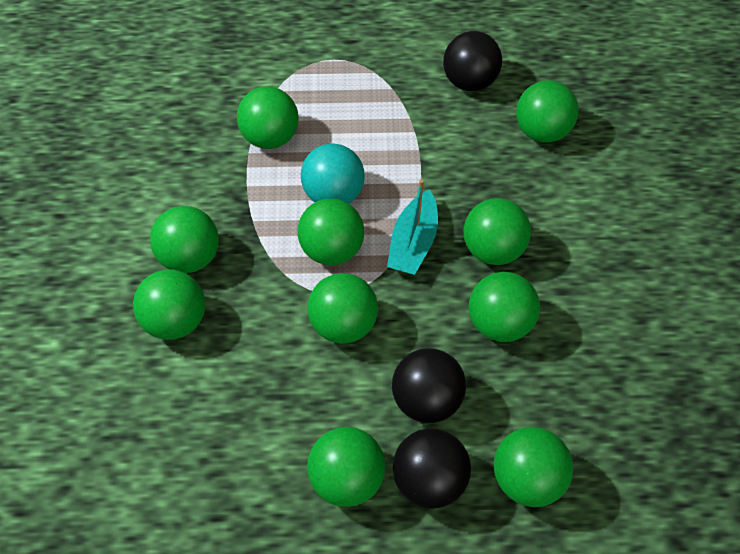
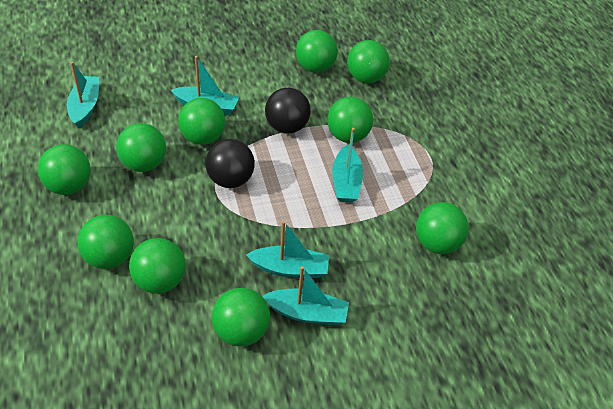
black ball: [392,348,466,423] [393,428,471,509] [443,31,502,91] = 3 -> [205,139,255,188] [265,88,311,134] = 2
turquoise ball: [301,143,365,204] = 1 -> none = 0
turquoise boat: [387,179,438,275] = 1 -> [67,62,99,128] [171,56,239,115] [246,221,329,278] [262,266,349,325] [332,128,363,203] = 5

